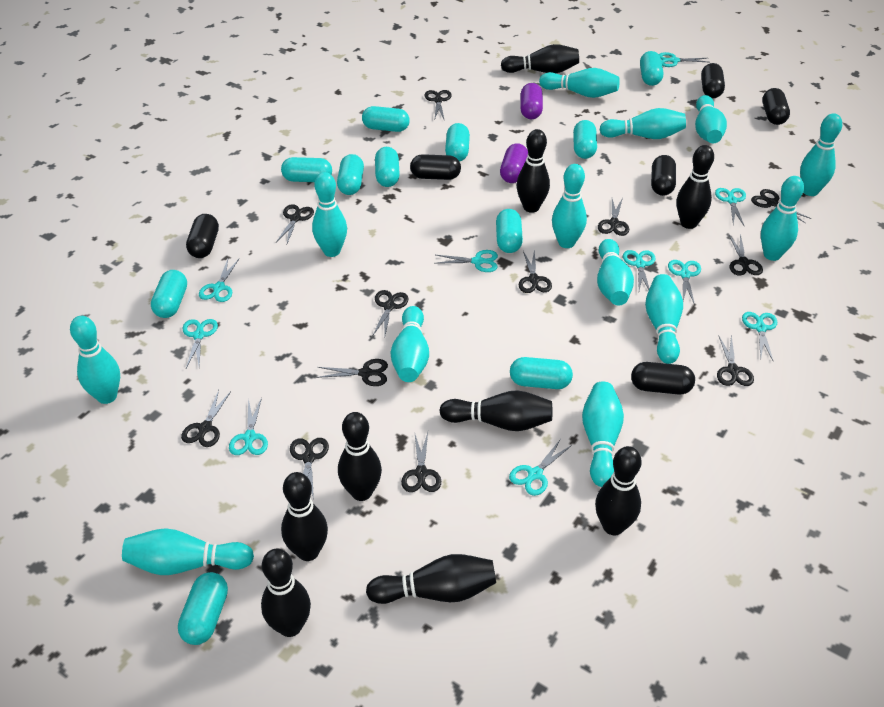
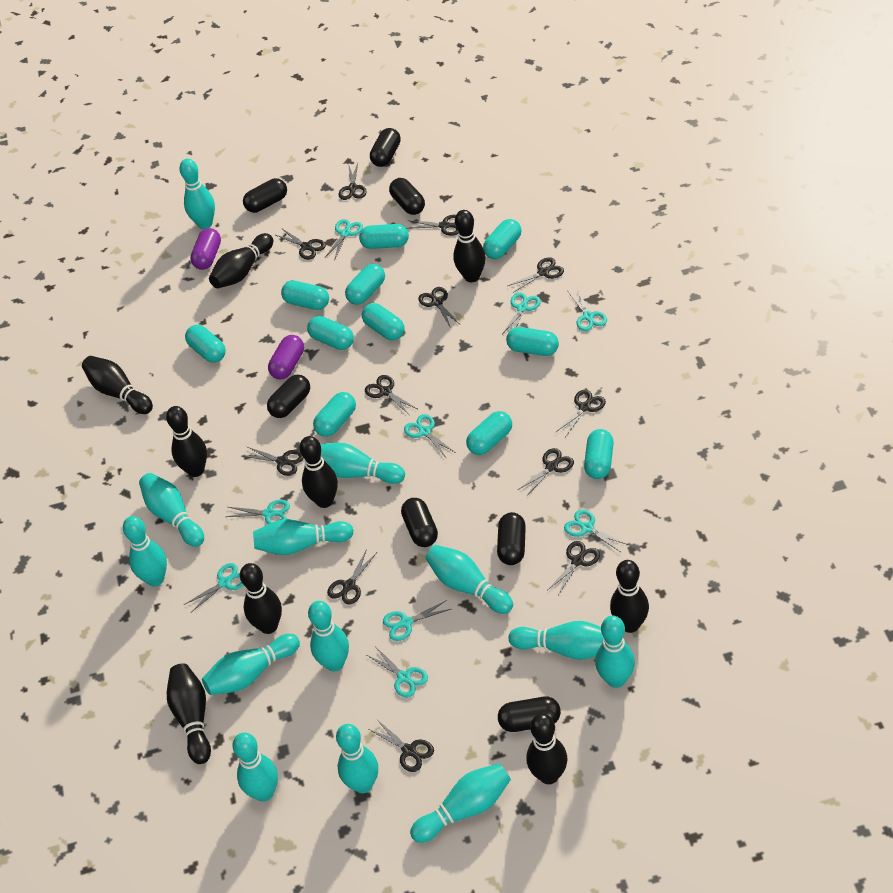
black capsule: [186,214,219,258] [410,154,461,180] [631,362,695,394] [651,155,676,196] [701,63,725,98] [762,88,790,125] = 6 -> [243,178,287,213] [267,375,310,418] [370,128,401,167] [389,178,425,215] [401,498,438,547] [497,512,526,565] [498,697,561,732] = 7
turquoise scissors: [183,319,218,368] [199,259,239,302] [229,398,268,455] [434,250,498,272] [509,439,572,496] [623,250,656,291] [659,52,707,67] [668,260,701,305] [715,188,746,225] [742,312,777,362] = 10 -> [184,563,244,612] [226,500,290,524] [325,219,363,260] [367,646,428,697] [383,600,451,641] [404,414,456,459] [502,292,541,334] [564,509,629,552] [568,289,607,331] = 9

